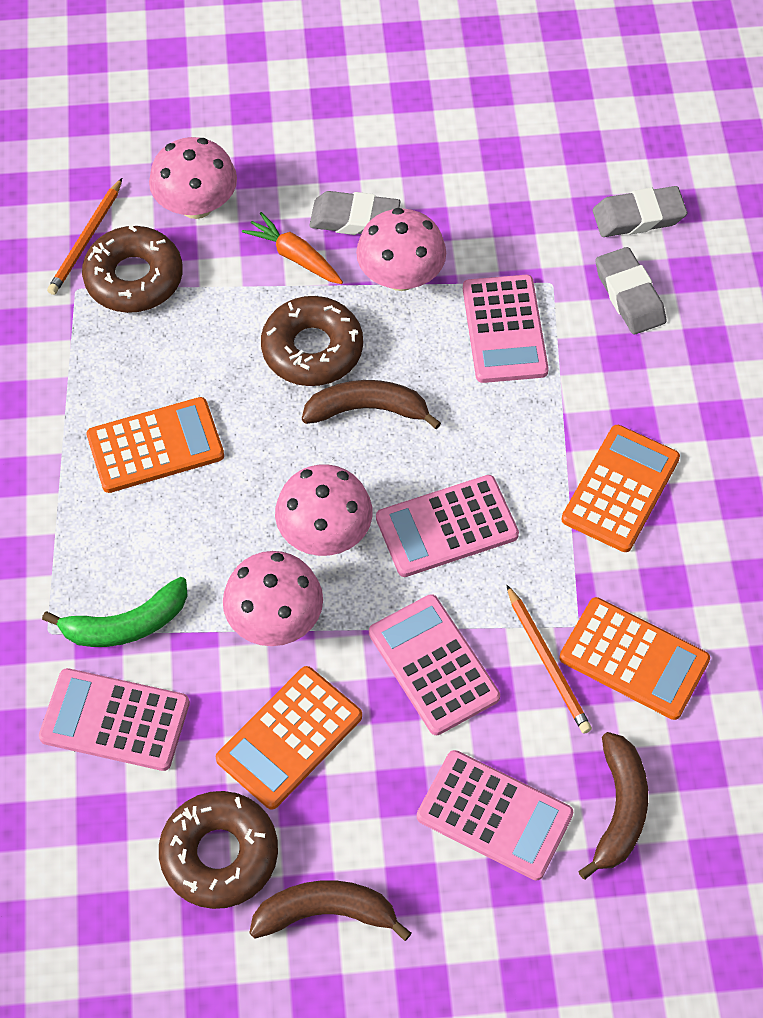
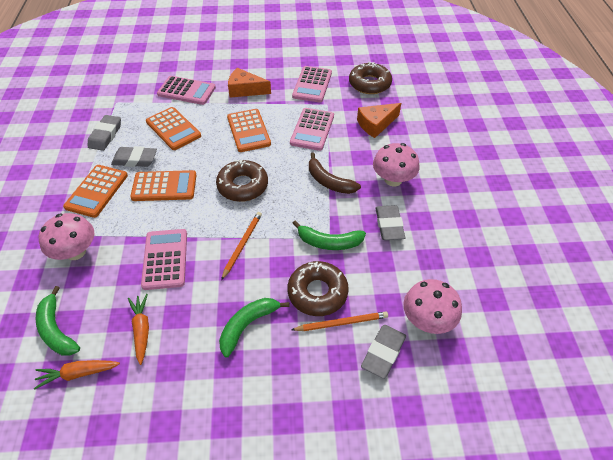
brown banana: [249,880,412,941] [302,380,441,429] [578,732,648,879] = 3 -> [309,152,361,194] = 1
green banana: [42,577,188,647] = 1 -> [36,286,80,356] [219,298,290,358] [292,220,366,250] = 3
grey eraser: [309,191,400,235] [593,186,687,237] [595,247,666,335] = 3 -> [88,115,121,151] [111,146,157,167] [361,325,406,379] [375,205,406,240] = 4
orange carrot: [242,212,343,284] = 1 -> [34,360,120,390] [128,294,149,365] = 2
orange cheese: none = 0 -> [228,68,271,98] [357,103,401,138] = 2
pink calculator: [39,668,190,771] [369,594,500,735] [376,475,519,577] [417,750,574,880] [463,275,549,383] = 5 -> [141,229,187,290] [157,76,216,105] [290,108,334,151] [292,66,332,102] = 4
pink mushroom: [149,137,237,219] [223,551,323,646] [275,464,373,556] [356,208,446,291] = 4 -> [39,213,95,260] [373,143,420,186] [404,279,462,334] = 3

